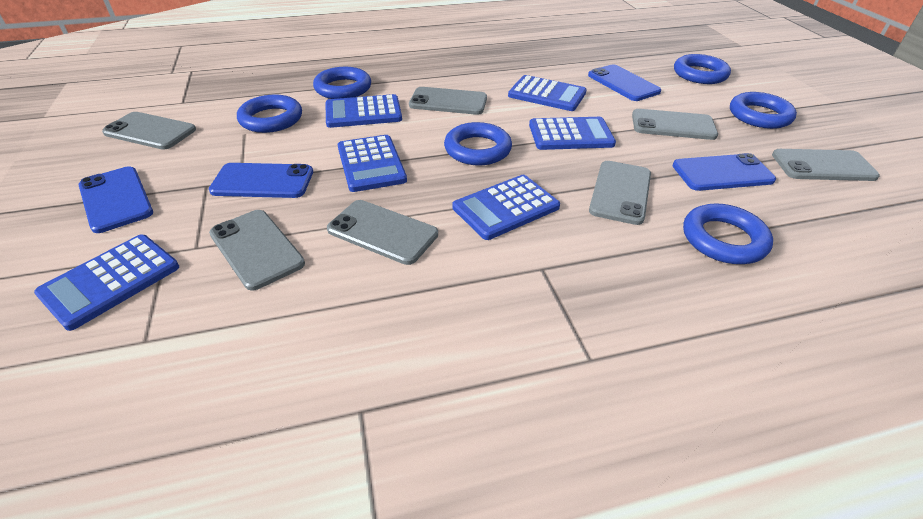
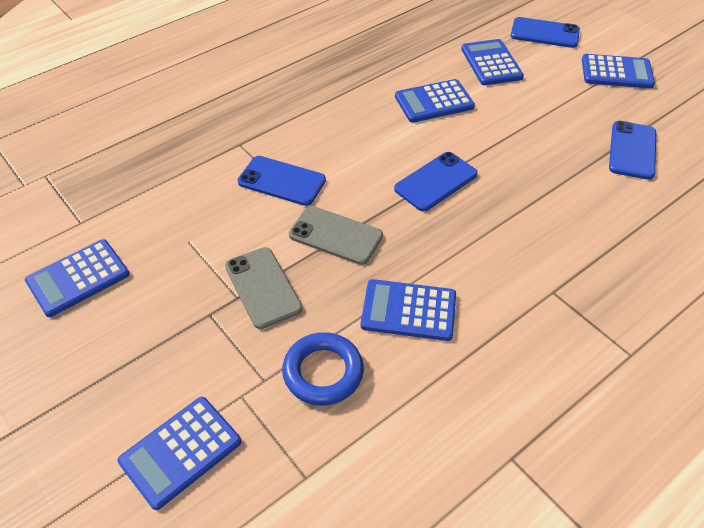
blue ring: [237,94,302,133] [313,67,371,99] [444,122,512,166] [674,54,731,84] [683,204,773,264] [730,92,797,129] = 6 -> [282,332,364,405] = 1
grey phone: [102,112,196,150] [209,210,305,291] [327,200,438,265] [409,87,487,115] [589,161,651,225] [632,109,718,140] [772,149,880,181] = 7 -> [225,247,303,329] [289,206,383,265] = 2

